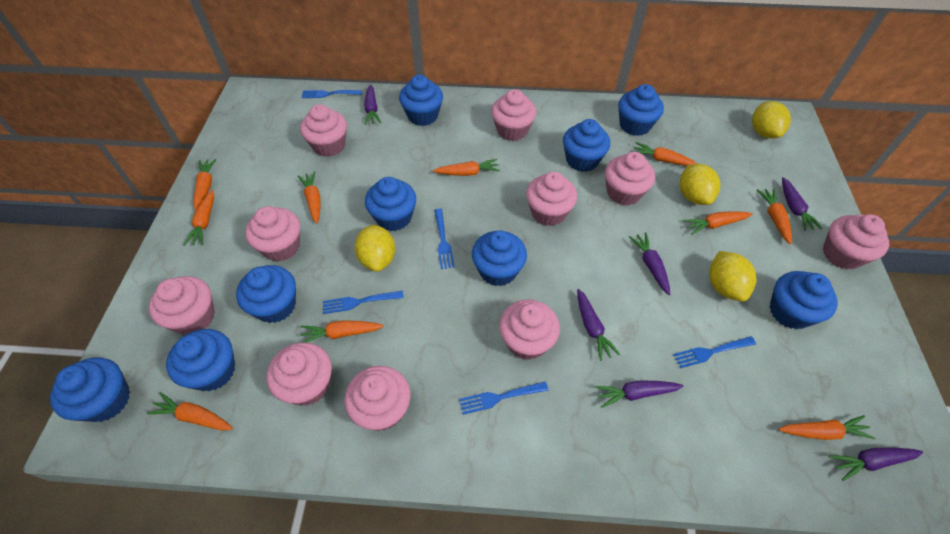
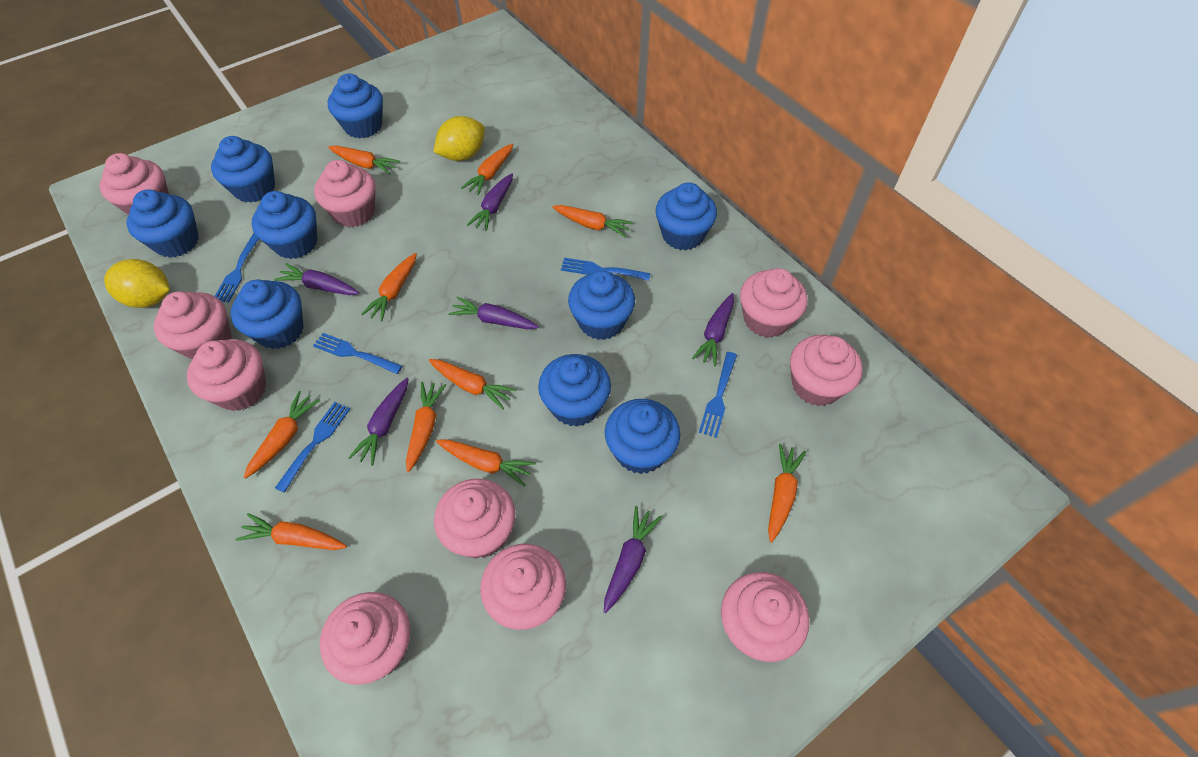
yellow lemon: [354,225,395,272] [680,164,720,205] [709,251,757,302] [752,101,791,138] = 4 -> [104,259,170,308] [434,116,485,161] = 2

